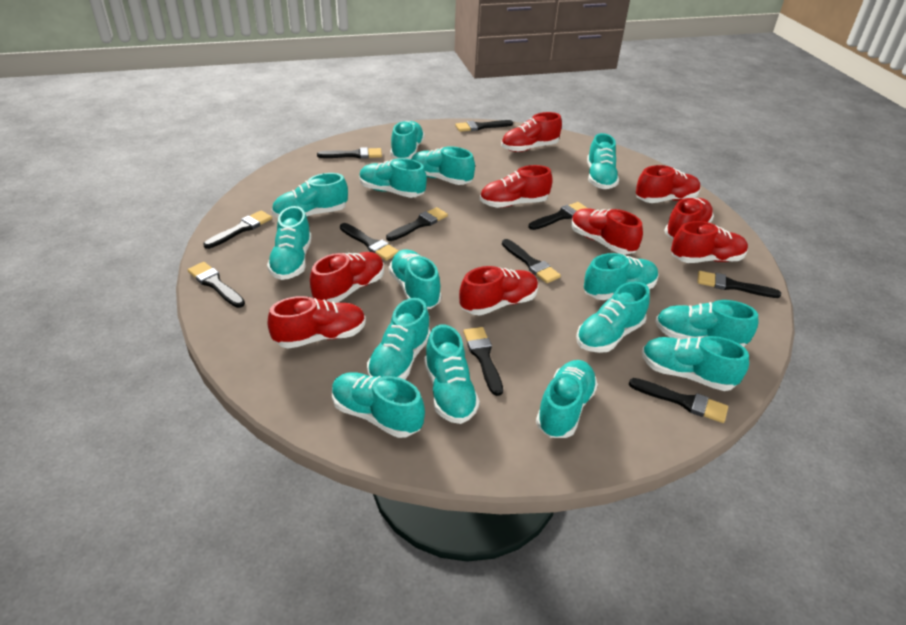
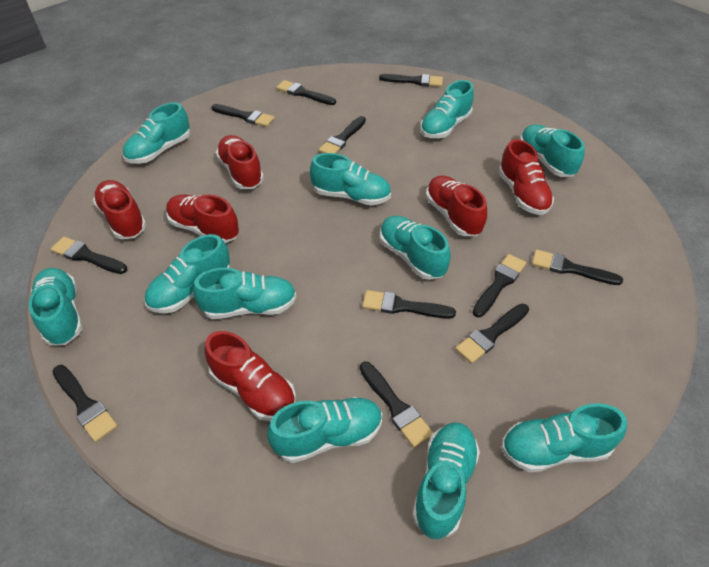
red shoe: [267,296,366,349] [310,252,384,303] [459,266,539,315] [480,165,553,208] [501,112,562,152] [571,208,643,254] [636,165,701,203] [664,198,714,239] [671,221,748,263] = 9 -> [93,180,146,239] [166,195,239,243] [204,331,296,421] [216,135,264,189] [426,175,487,236] [498,139,554,215] = 6
turquoise shoe: [267,206,312,280] [272,173,348,218] [332,372,425,438] [359,158,427,198] [367,298,431,380] [389,249,442,309] [390,121,425,159] [411,146,475,185] [424,324,480,424] [536,360,598,438] [576,281,650,353] [584,253,659,300] [587,133,619,189] [642,336,749,391] [655,300,758,347] = 15 -> [29,268,83,345] [123,102,190,164] [144,234,230,313] [193,268,297,319] [267,397,382,463] [310,153,391,206] [380,216,451,280] [412,422,480,539] [420,80,474,138] [501,403,627,472] [520,125,584,177] = 11

